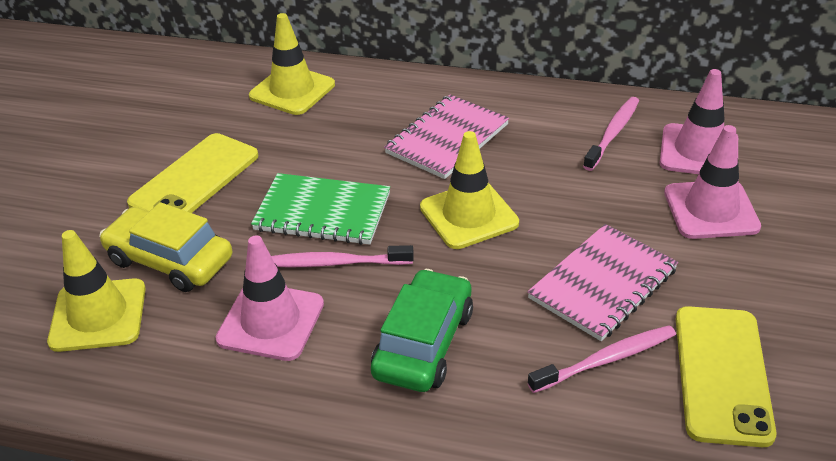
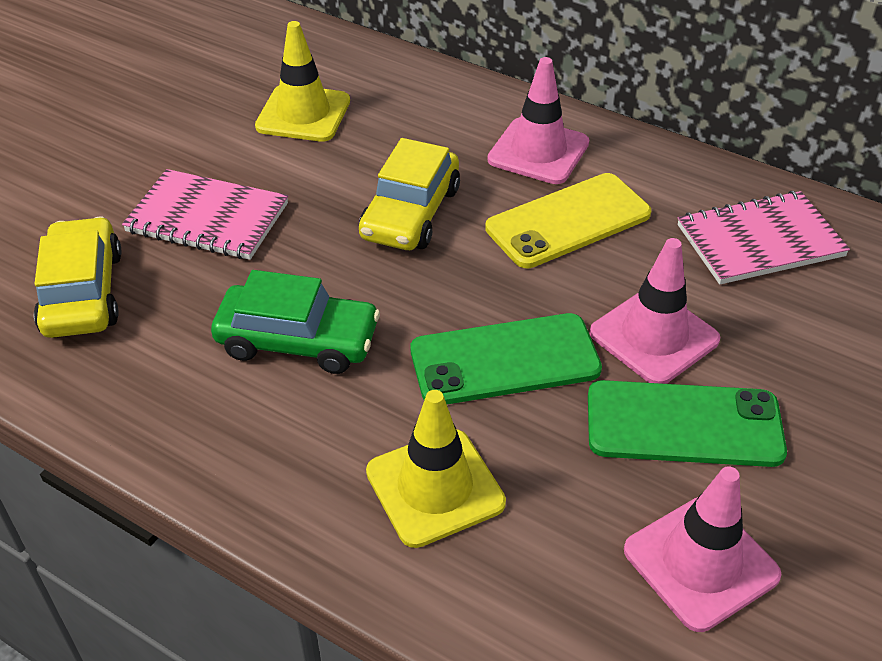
green notebook: [251,173,390,245] = 1 -> none = 0
green phone: none = 0 -> [411,313,602,404] [588,380,787,467] = 2
pink toothbrush: [271,245,414,267] [528,325,676,393] [583,97,639,171] = 3 -> none = 0
yellow car: [99,202,233,292] = 1 -> [34,217,122,338] [359,138,460,250] = 2
yellow phone: [127,133,258,213] [676,306,777,447] = 2 -> [485,173,651,268] = 1
yellow traffic cone: [47,230,146,352] [249,13,335,115] [420,131,519,249] = 3 -> [255,21,350,142] [366,390,506,548] = 2

